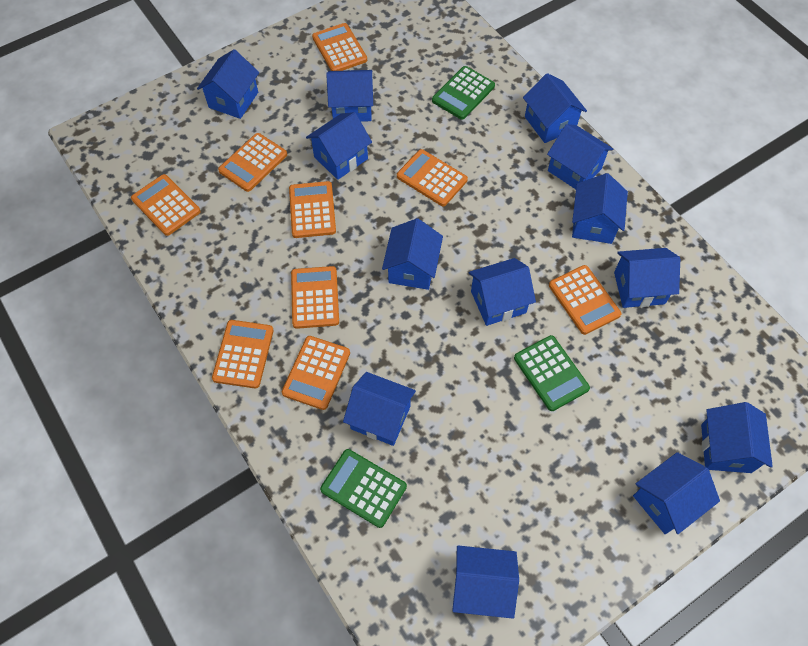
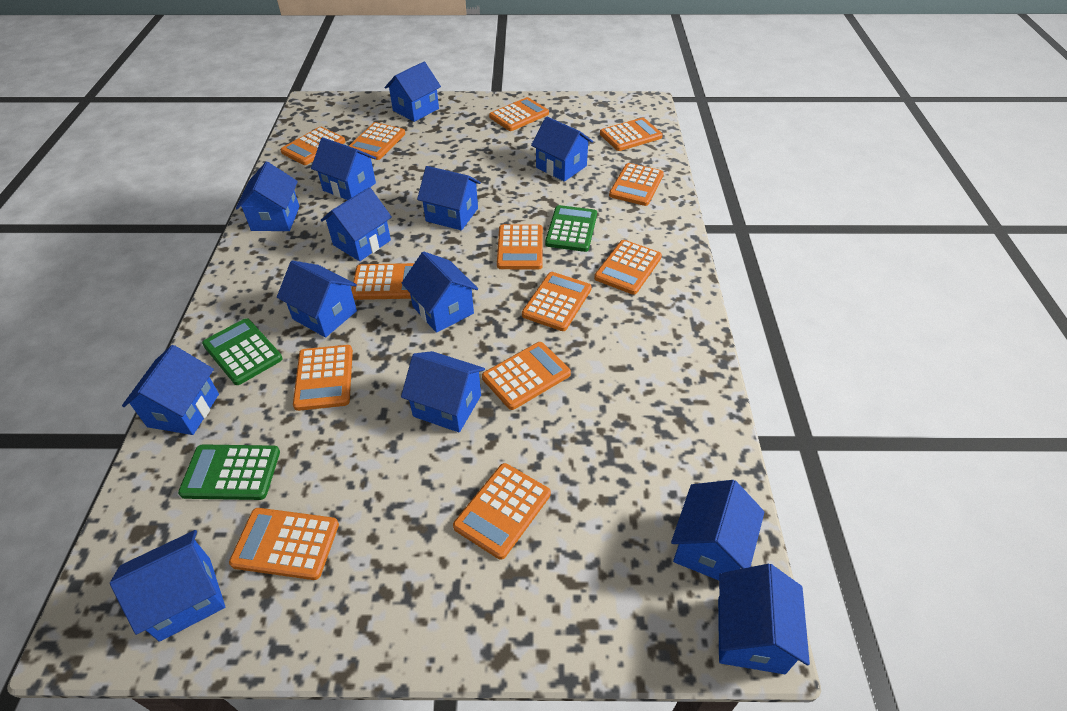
orange calculator: [131,174,201,236] [212,320,274,388] [218,133,287,192] [282,336,350,410] [289,181,336,238] [291,266,339,329] [312,23,367,71] [397,149,468,206] [549,265,621,335] = 9 -> [229,508,339,580] [280,127,345,165] [293,345,353,411] [349,122,405,160] [351,263,414,300] [453,463,551,560] [482,342,571,410] [489,97,549,131] [497,224,543,269] [522,272,592,331] [594,240,662,295] [600,118,663,151] [609,163,664,206] = 13

